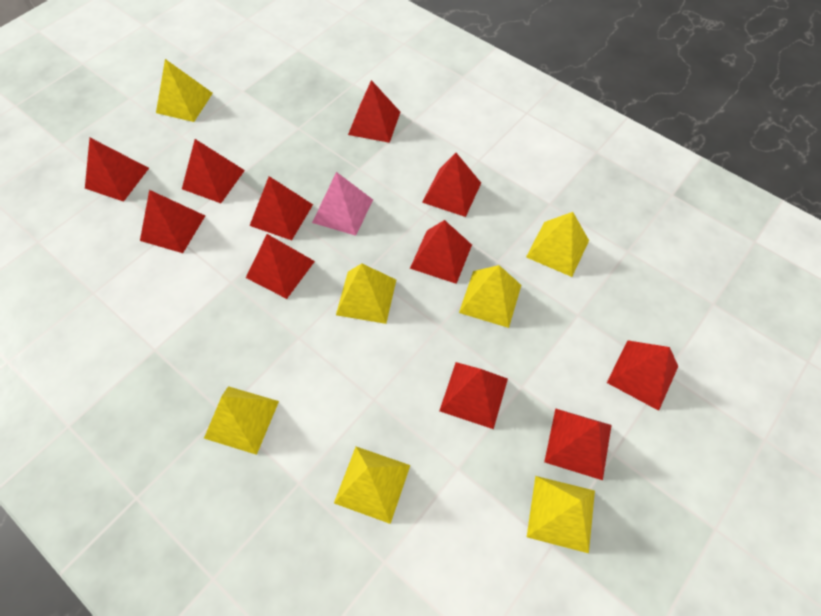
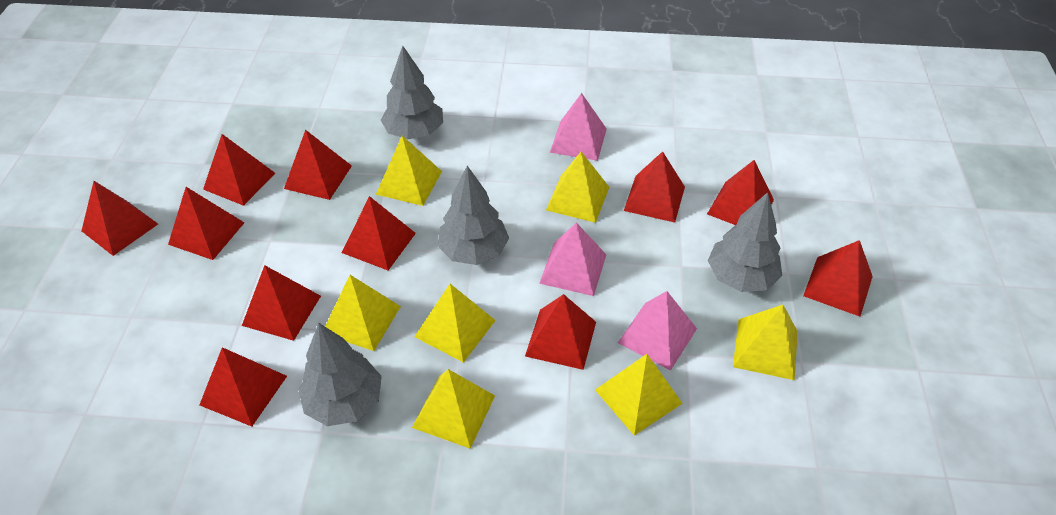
grey tree: none = 0 -> [298,322,382,426] [381,46,443,139] [437,166,509,265] [708,192,782,292] = 4
pink pyramid: [312,172,373,236] = 1 -> [539,222,606,296] [550,93,607,161] [618,291,697,370] = 3

